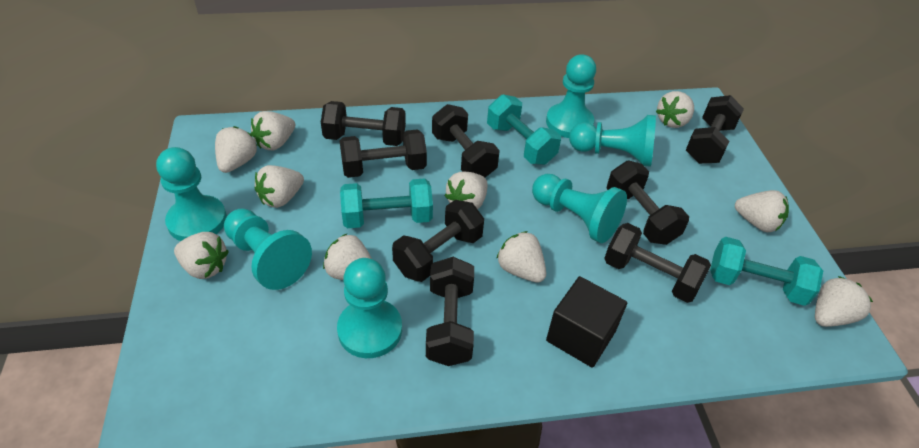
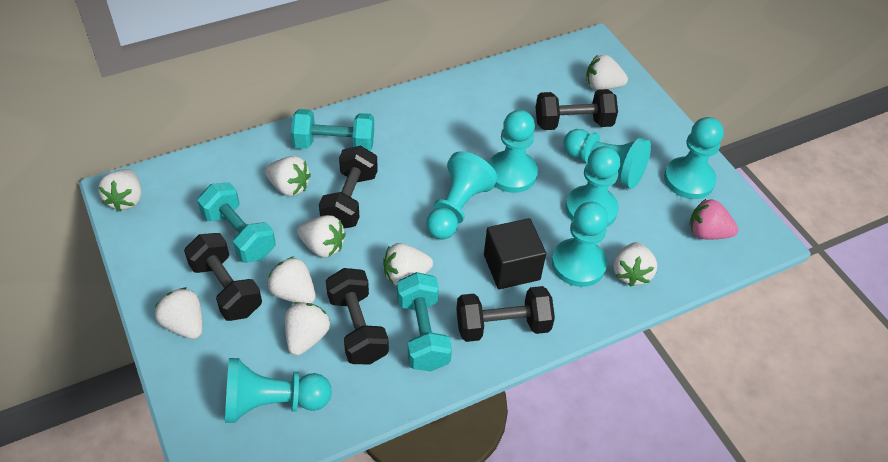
black dumbbell: [321,101,406,146] [340,129,427,178] [392,200,484,282] [426,257,474,366] [432,104,500,177] [604,223,711,303] [606,161,689,245] [686,95,744,164] = 8 -> [184,233,262,321] [319,146,378,228] [326,268,389,365] [456,286,555,342] [535,89,618,130] = 5
pink strawberry: none = 0 -> [689,199,738,239] = 1
turquoise pawn: [156,147,227,241] [224,208,312,290] [337,258,402,358] [532,174,627,243] [546,54,596,138] [569,115,656,166] = 6 -> [225,358,332,423] [426,151,498,239] [488,110,538,193] [552,202,608,287] [563,129,651,189] [566,146,620,227] [664,117,724,199] = 7
white strawberry: [174,232,229,279] [215,126,257,173] [251,111,295,150] [254,165,304,208] [323,234,372,280] [445,172,488,209] [496,231,546,283] [656,91,694,128] [735,190,789,232] [815,276,873,327] = 10 -> [98,169,141,211] [155,287,202,339] [265,156,311,196] [267,256,316,303] [285,302,330,355] [297,215,346,258] [383,243,433,286] [586,55,628,90] [613,242,657,287] = 9

